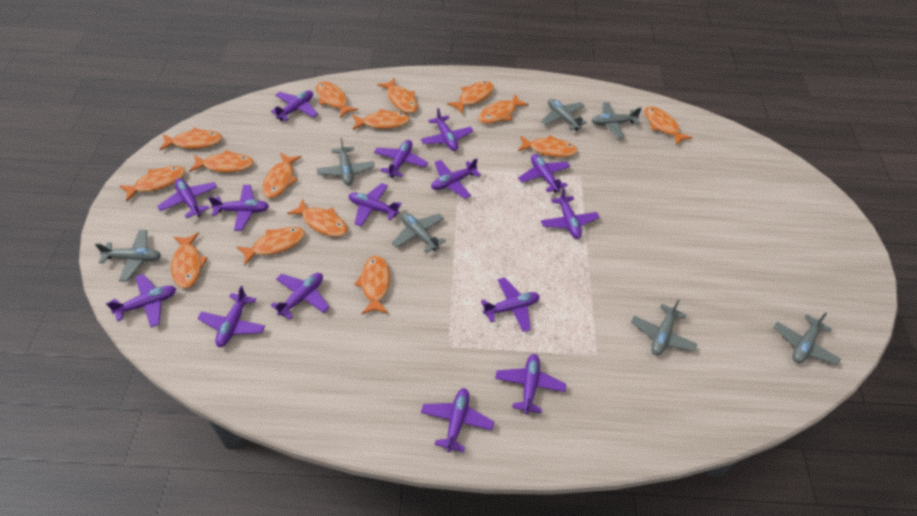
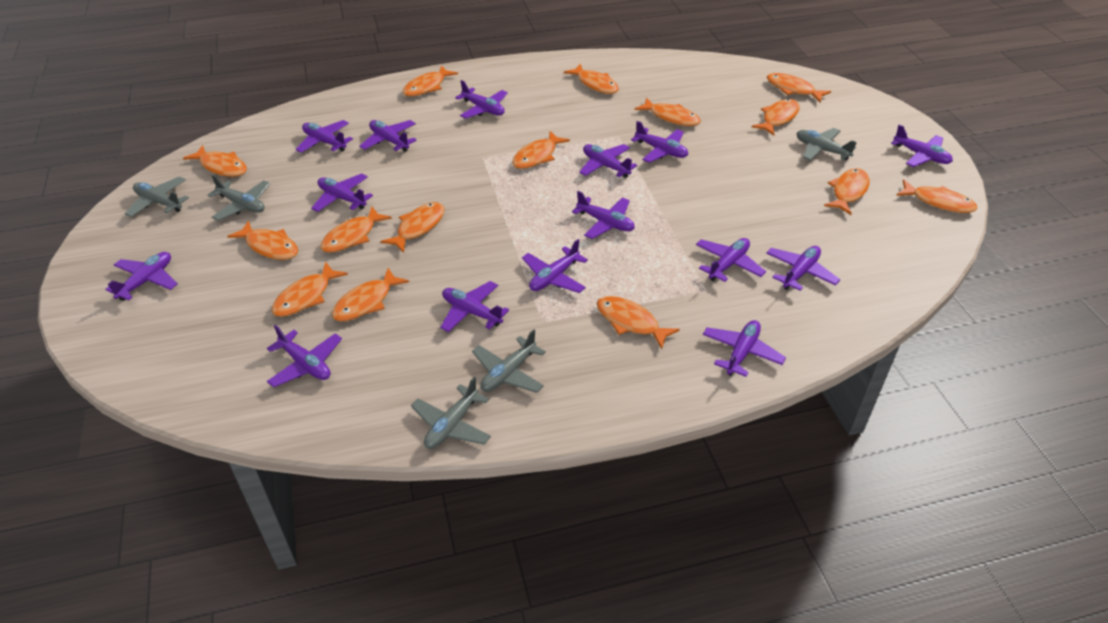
grey plane: [95,230,161,282] [317,138,375,185] [392,212,446,253] [541,99,587,131] [591,102,642,138] [631,300,698,355] [774,312,841,365] = 7 -> [125,176,189,217] [208,175,270,221] [411,377,491,449] [472,329,546,393] [797,128,857,161] = 5

